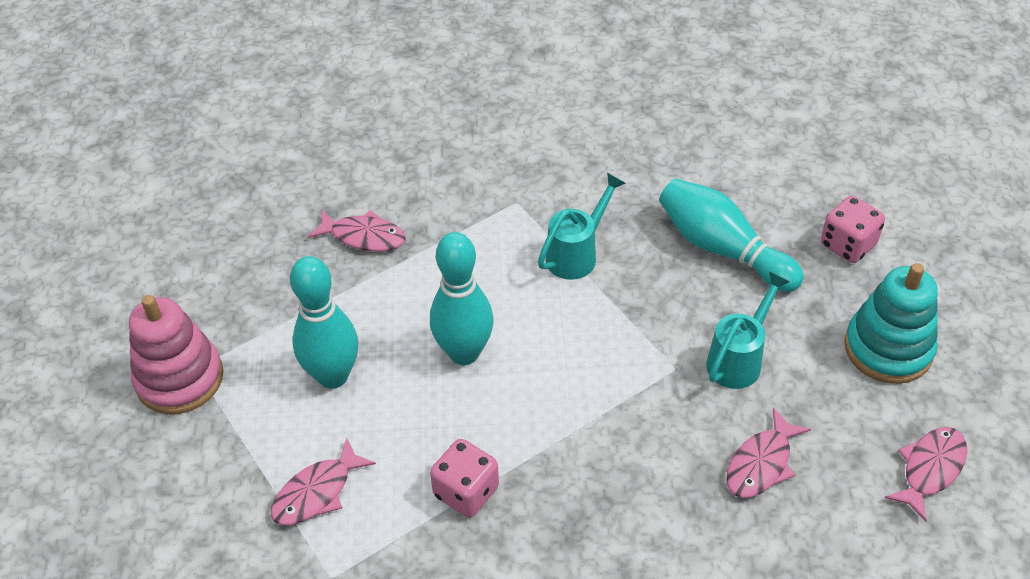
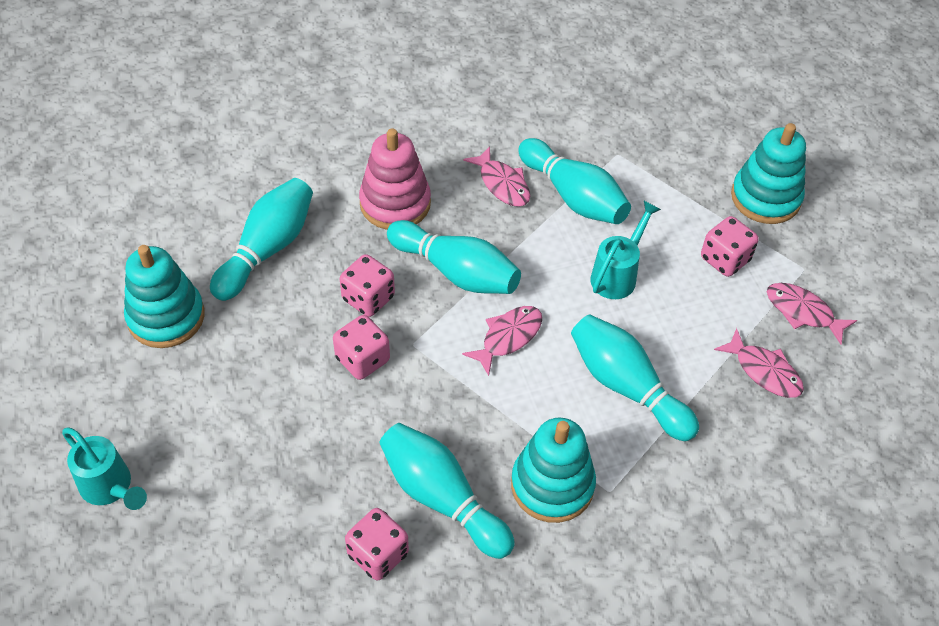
pink dice: [430,439,499,517] [821,196,885,263] = 2 -> [333,315,390,380] [340,254,395,317] [345,508,409,581] [701,216,759,277] = 4
turquoise bowling pin: [290,256,358,389] [430,232,493,365] [659,179,804,292] = 3 -> [210,178,313,301] [379,423,515,559] [387,220,521,294] [518,138,631,224] [571,314,699,441] = 5
turquoise stacking toy: [844,263,938,384] = 1 -> [124,245,205,348] [511,417,596,523] [731,123,806,224] = 3

